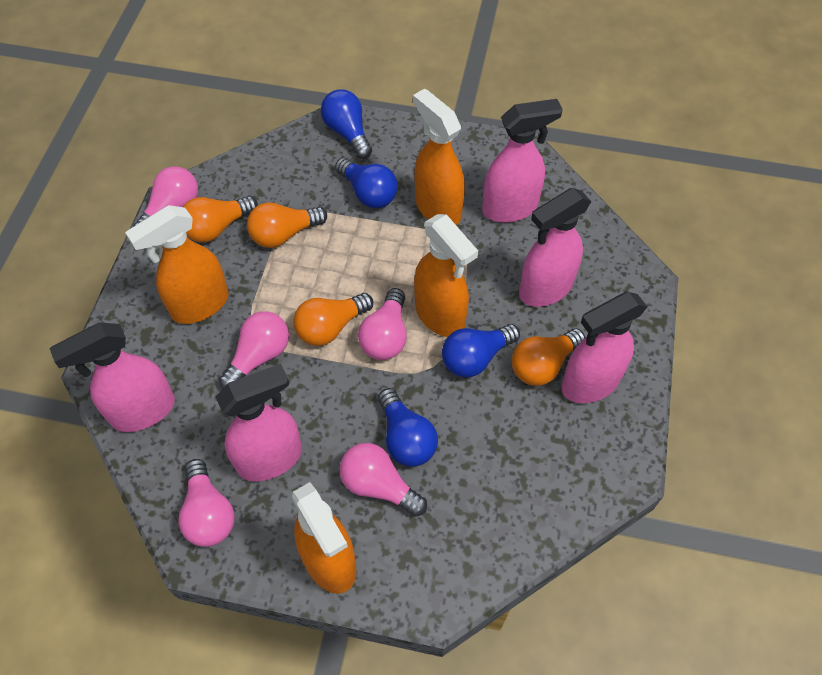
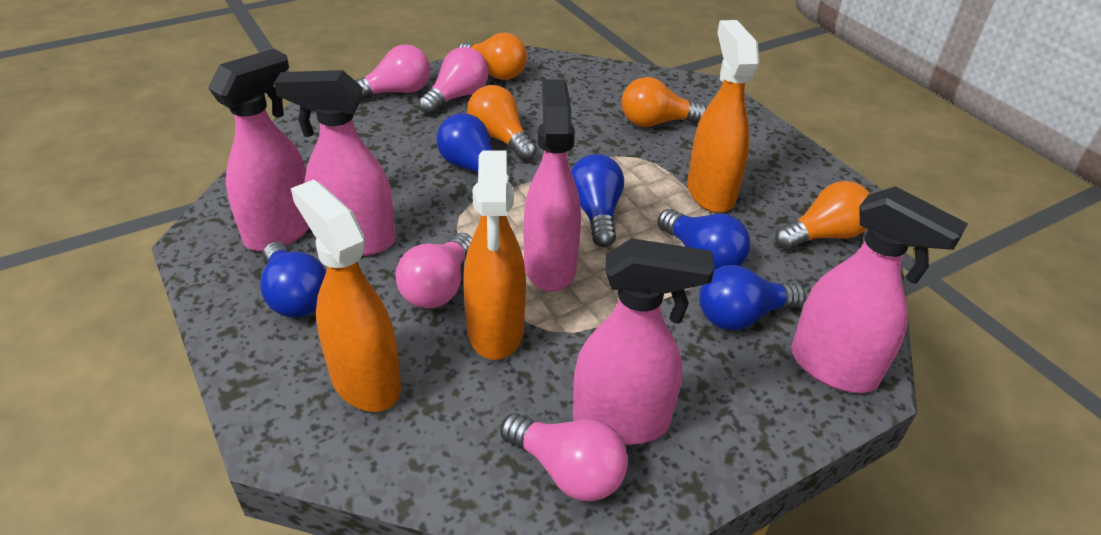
blue light bulb: [321,90,372,159] [335,158,398,208] [378,388,438,467] [442,324,520,377] = 4 -> [260,241,326,318] [437,113,512,184] [571,154,624,247] [658,209,750,270] [699,265,806,330] = 5
orange spray bottle: [125,205,228,324] [292,482,356,594] [413,89,465,225] [414,214,478,337] = 4 -> [291,180,401,412] [463,150,526,360] [687,20,759,213] = 3
pink light bulb: [133,166,198,227] [178,459,235,547] [219,311,289,389] [339,443,427,517] [358,288,407,360] = 5 -> [356,44,430,99] [396,233,472,308] [418,47,489,115] [500,413,628,501] = 4

